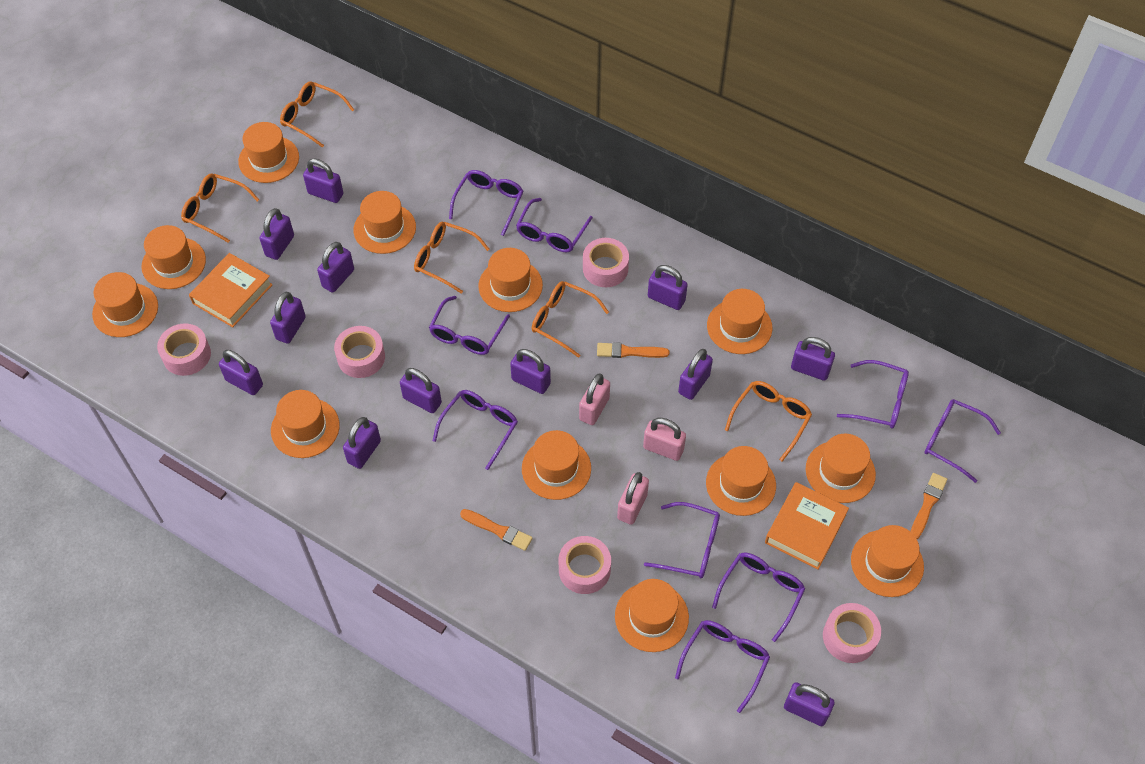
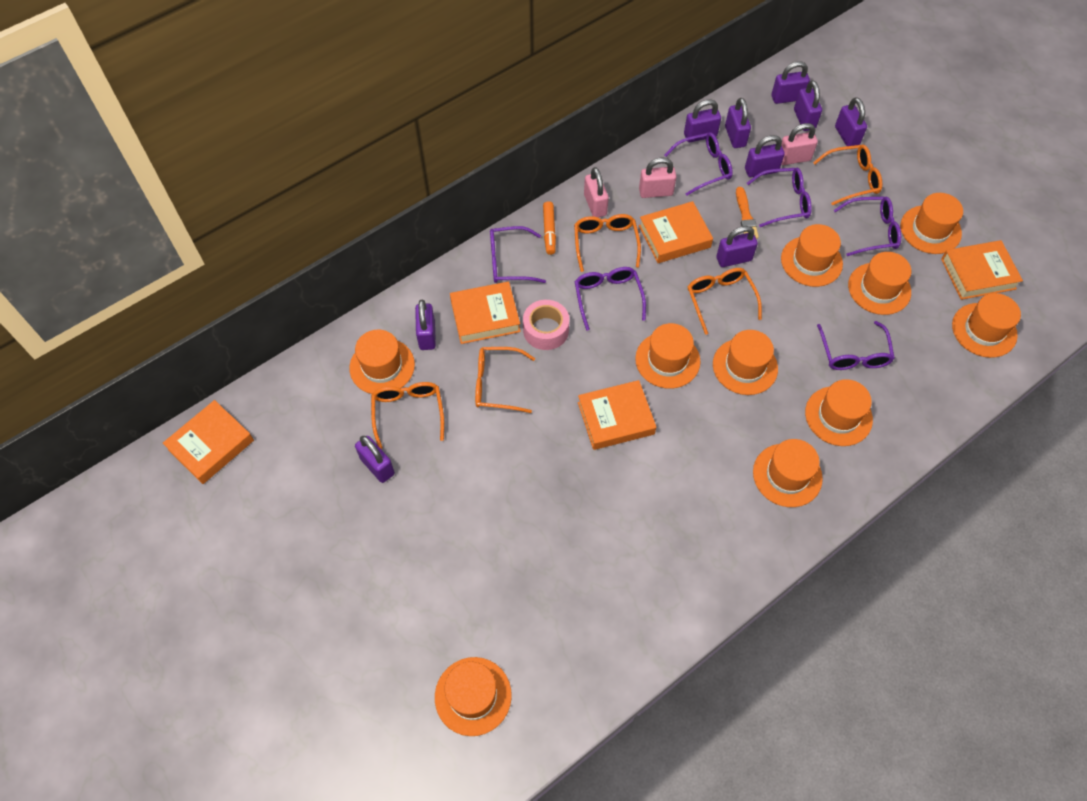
orange book: [189,253,273,328] [765,482,849,569] = 2 -> [163,400,254,484] [450,282,521,344] [578,380,656,450] [639,201,713,263] [941,240,1023,300] = 5
orange brush: [460,509,533,551] [597,342,669,358] [910,473,947,539] = 3 -> [736,187,759,239] = 1
orange hat: [92,272,158,337] [141,225,206,289] [238,122,299,183] [271,390,340,458] [353,191,416,254] [478,248,543,312] [522,430,591,500] [615,579,689,652] [706,446,776,516] [707,289,773,354] [806,434,876,503] [851,525,924,597] = 12 -> [349,329,415,394] [435,657,512,736] [635,323,700,389] [713,330,778,395] [753,439,823,507] [781,224,843,287] [805,379,873,446] [848,252,911,315] [901,193,963,254] [952,293,1021,358] = 10
orange marker: none = 0 -> [543,201,556,255] = 1
pink tape: [157,324,211,376] [334,326,385,378] [559,536,611,594] [583,238,629,287] [823,603,881,663] = 5 -> [523,300,569,350] = 1
purple glasses: [429,296,510,355] [432,390,518,470] [449,170,523,236] [516,198,593,252] [644,502,720,578] [675,620,770,713] [712,552,805,642] [837,360,909,428] [924,399,1001,483] = 9 -> [490,226,546,283] [575,267,646,331] [664,132,733,196] [747,168,812,227] [817,321,895,370] [834,197,901,256] = 6
purple padlock: [219,350,263,395] [259,208,294,260] [270,292,306,344] [303,158,344,203] [317,242,354,293] [343,417,381,469] [400,368,442,413] [510,349,551,394] [648,265,688,310] [678,349,713,400] [784,682,835,726] [791,337,835,381] = 12 -> [355,436,395,483] [415,300,436,350] [684,99,721,142] [716,226,758,267] [725,98,751,148] [745,135,785,177] [771,61,810,104] [794,80,822,131] [835,97,867,146] = 9

